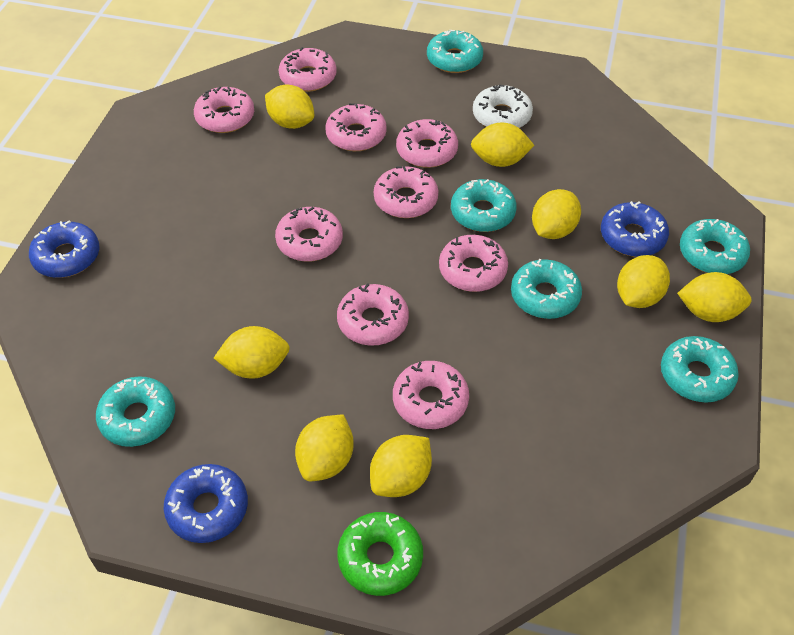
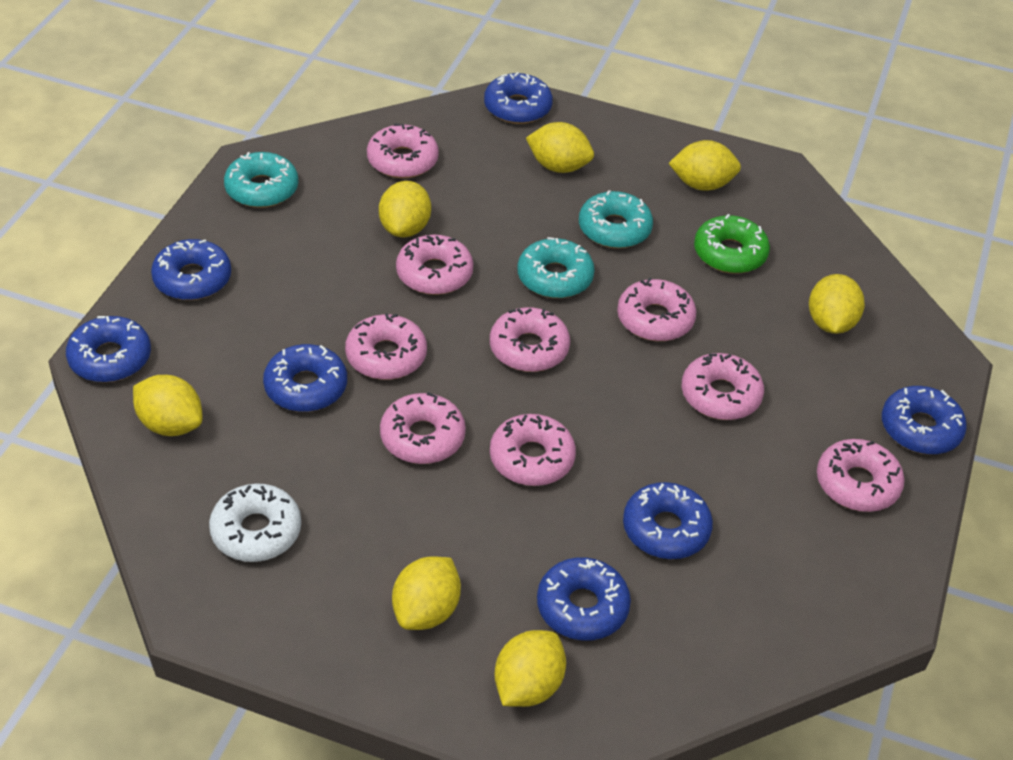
blue donut: [29,220,99,278] [164,464,248,543] [601,201,669,257] = 3 -> [66,316,151,382] [151,239,231,300] [263,344,347,412] [484,72,553,124] [537,557,631,640] [623,482,713,559] [882,386,967,454] = 7
turquoise donut: [96,376,175,447] [427,30,483,73] [451,179,517,232] [511,259,582,319] [661,336,739,403] [680,219,750,274] = 6 -> [224,152,298,208] [517,237,595,298] [579,190,653,248] = 3
yellow lemon: [214,326,290,379] [265,85,314,129] [295,414,354,481] [370,435,432,497] [471,122,534,167] [532,189,581,239] [617,255,670,308] [677,272,751,322] = 8 -> [133,375,203,436] [379,181,431,238] [392,556,461,630] [494,630,566,707] [526,122,594,173] [668,140,741,191] [809,274,865,334] = 7

